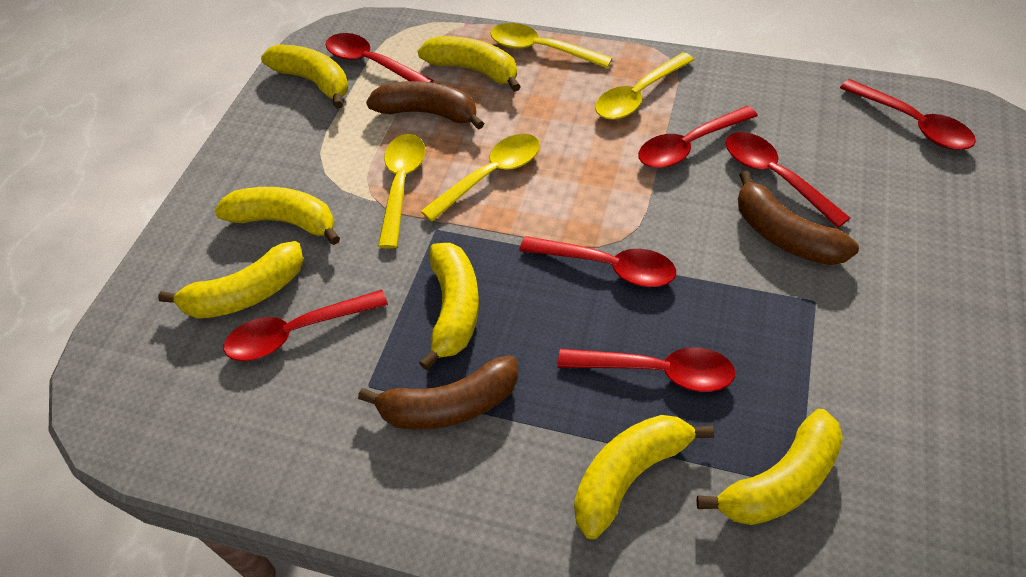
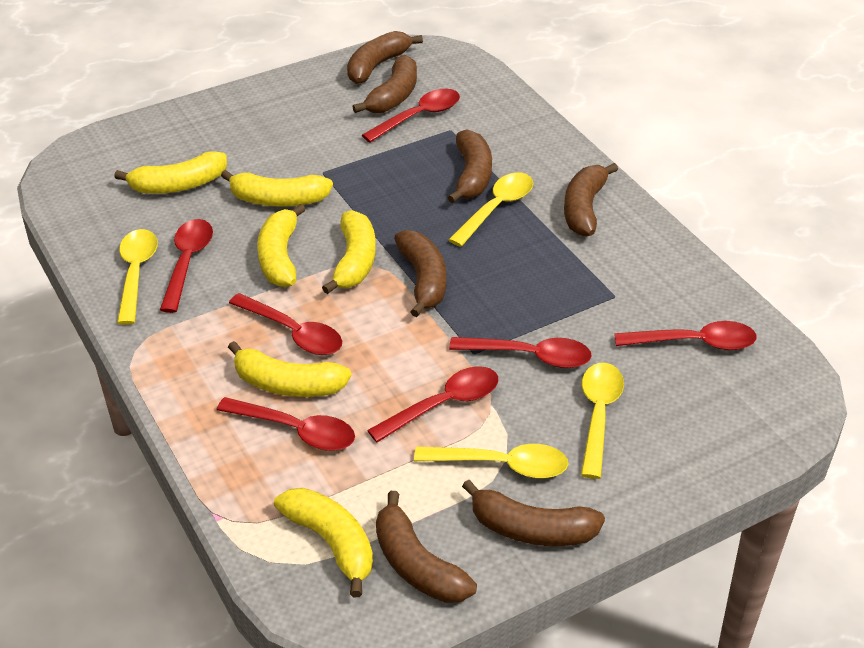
brown banana: [358,355,518,430] [366,81,484,130] [738,171,859,265] = 3 -> [347,31,423,84] [352,55,417,113] [376,491,477,603] [394,230,446,317] [448,129,492,203] [462,480,605,546] [564,163,618,236] = 7
yellow banana: [158,241,304,319] [214,187,340,245] [261,44,348,108] [418,36,521,92] [419,243,479,370] [574,415,714,539] [697,409,843,525] = 7 -> [114,151,227,194] [221,170,333,207] [228,341,352,397] [257,204,306,287] [274,488,373,597] [322,210,376,294] = 6

